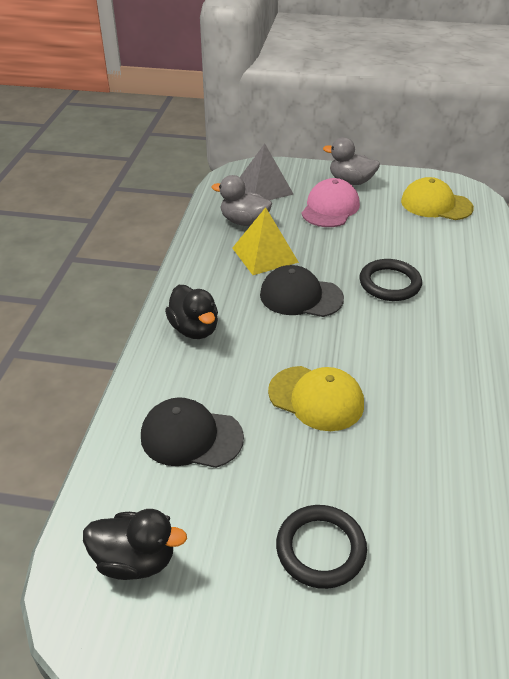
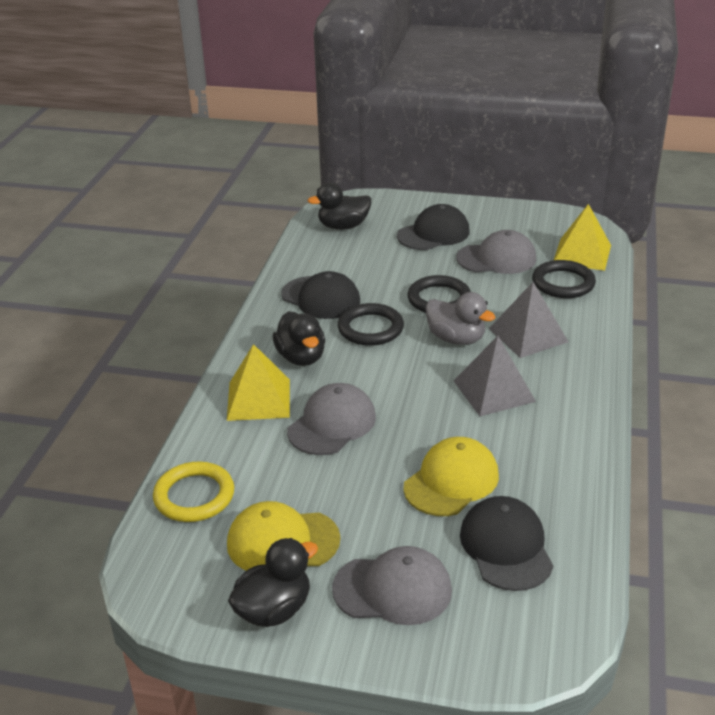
black cap: [141,397,244,468] [260,265,344,317] = 2 -> [281,271,360,319] [397,204,470,250] [460,496,553,591] = 3
black duck: [83,509,187,580] [165,285,218,339] = 2 -> [228,538,318,627] [273,311,325,366] [308,183,371,230] = 3
black ring: [276,505,367,589] [359,259,422,301] = 2 -> [338,303,404,346] [408,275,471,313] [532,260,596,298] = 3
grey cap: none = 0 -> [287,383,376,455] [332,546,452,625] [456,230,536,274] = 3
grey duck: [212,175,272,226] [323,137,380,185] = 2 -> [426,292,496,345] = 1
grey pyramid: [240,144,294,200] = 1 -> [454,336,536,416] [489,282,568,358] = 2
pink cap: [301,178,360,227] = 1 -> none = 0
yellow pyramid: [232,207,299,275] = 1 -> [227,344,290,421] [554,204,611,271] = 2
yellow ring: none = 0 -> [153,462,234,522] = 1

